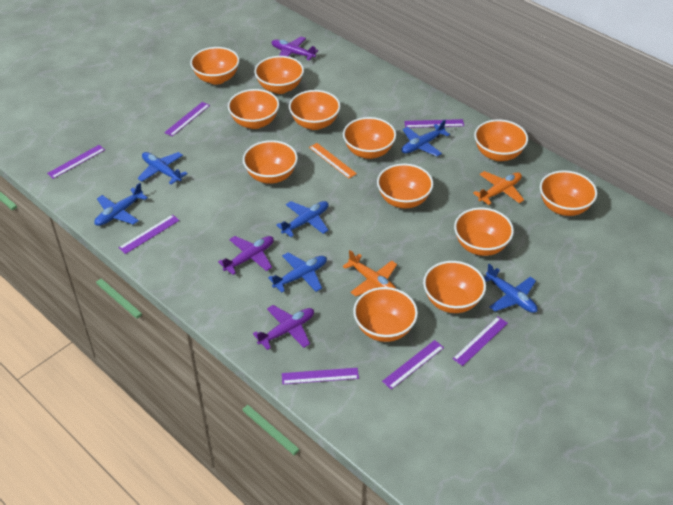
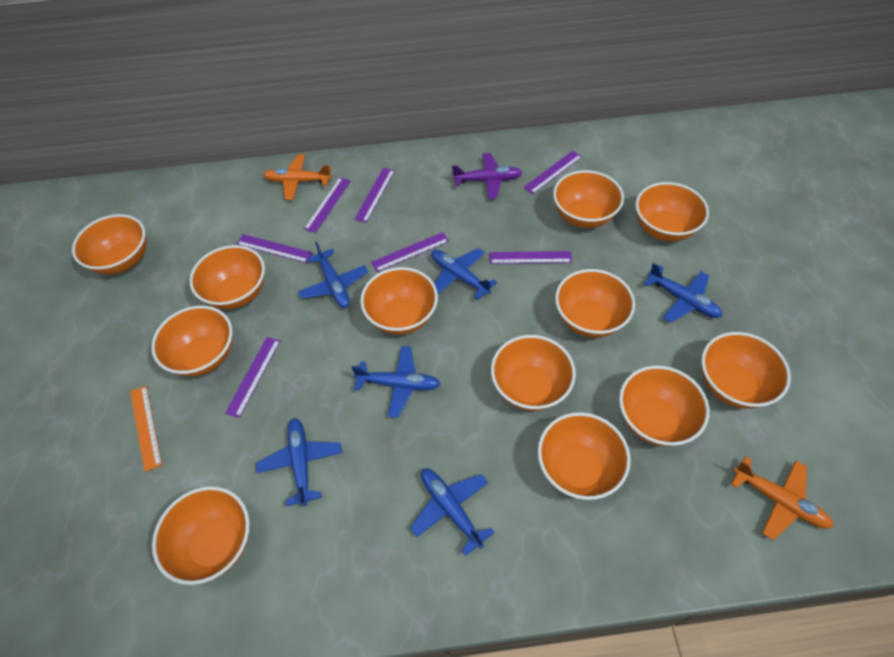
purple plane: [218,236,274,275] [253,305,314,350] [272,37,318,60] = 3 -> [452,153,523,199] = 1

